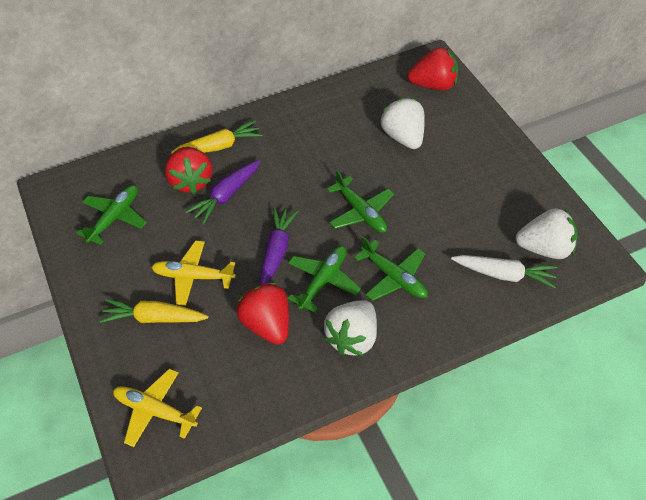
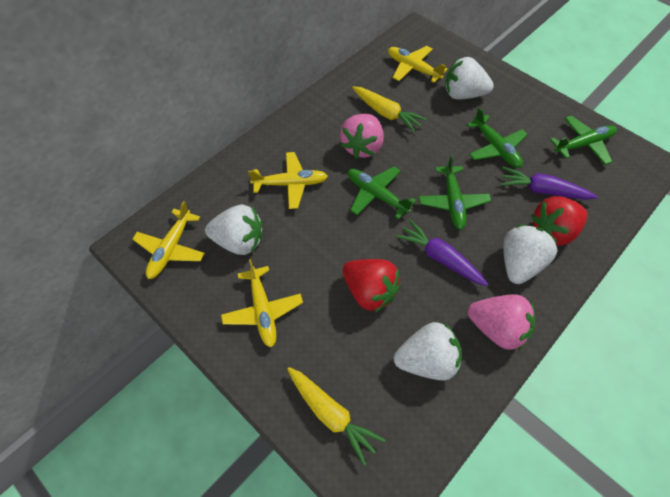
pink strawberry: none = 0 -> [340,113,384,159] [468,294,535,351] = 2
red strawberry: [165,147,213,194] [236,282,289,345] [408,47,458,91] = 3 -> [343,259,401,312] [531,196,587,246] = 2
white carrot: [451,255,558,288] = 1 -> none = 0
white strawberry: [323,300,377,356] [381,98,425,149] [516,208,578,259] = 3 -> [205,205,262,255] [394,322,461,380] [445,57,494,99] [503,224,558,284] = 4
yellow plane: [113,369,202,447] [151,241,236,306] = 2 -> [132,201,205,279] [221,259,303,348] [248,152,328,209] [388,46,448,83] = 4

